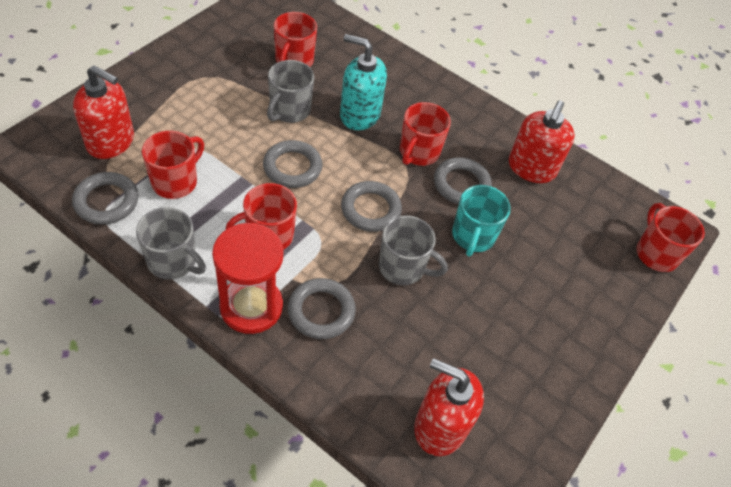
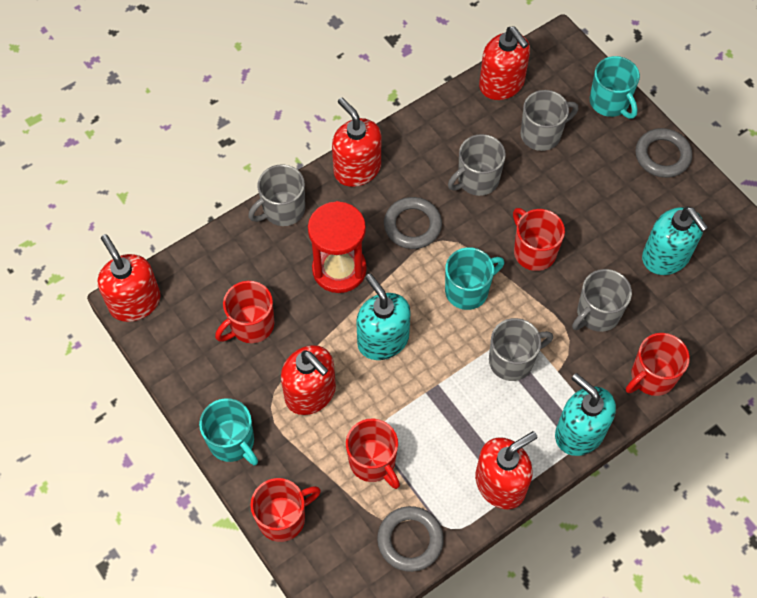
grey mug: [136,207,206,280] [267,60,314,123] [379,215,448,285] = 3 -> [248,164,305,226] [448,134,506,196] [489,318,553,381] [521,90,578,151] [572,269,632,332] = 5
grey ring: [72,172,138,225] [263,140,323,188] [288,278,356,339] [341,181,402,232] [434,157,492,204] = 5 -> [377,506,444,572] [384,197,442,249] [636,128,692,178] = 3
red soap dispenser: [73,65,134,159] [414,358,484,456] [509,100,575,183] = 3 -> [98,234,161,322] [281,345,336,415] [332,98,381,187] [475,431,538,509] [479,26,530,100] = 5
turquoise mug: [452,185,511,257] = 1 -> [199,398,258,465] [445,247,504,310] [590,56,640,119] = 3
turquoise soap dispenser: [340,34,387,130] = 1 -> [356,274,411,360] [555,373,616,456] [642,207,708,275] = 3

